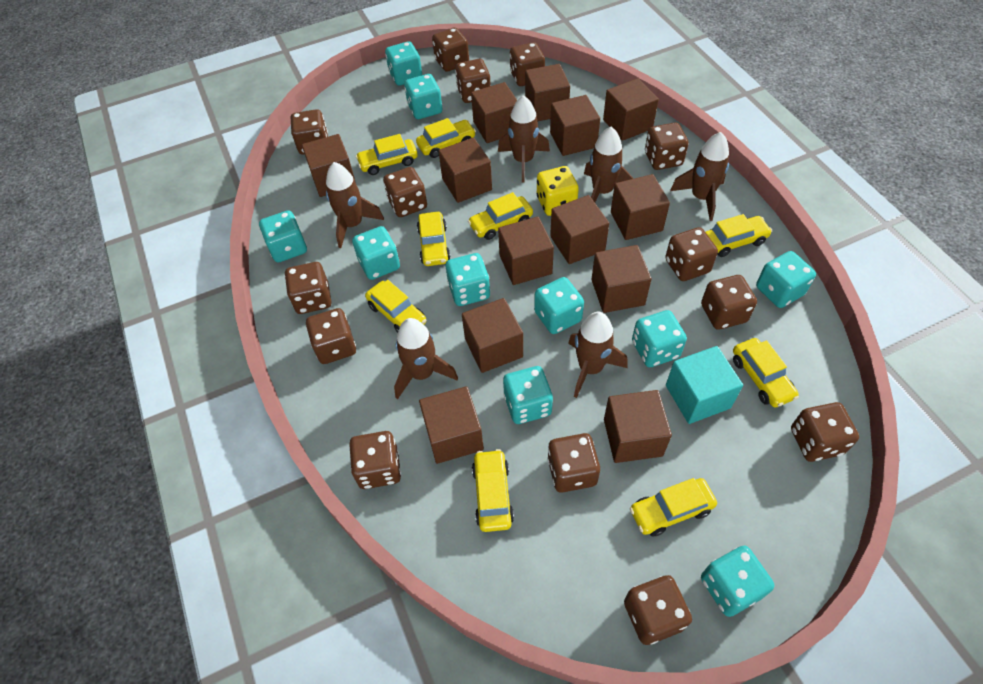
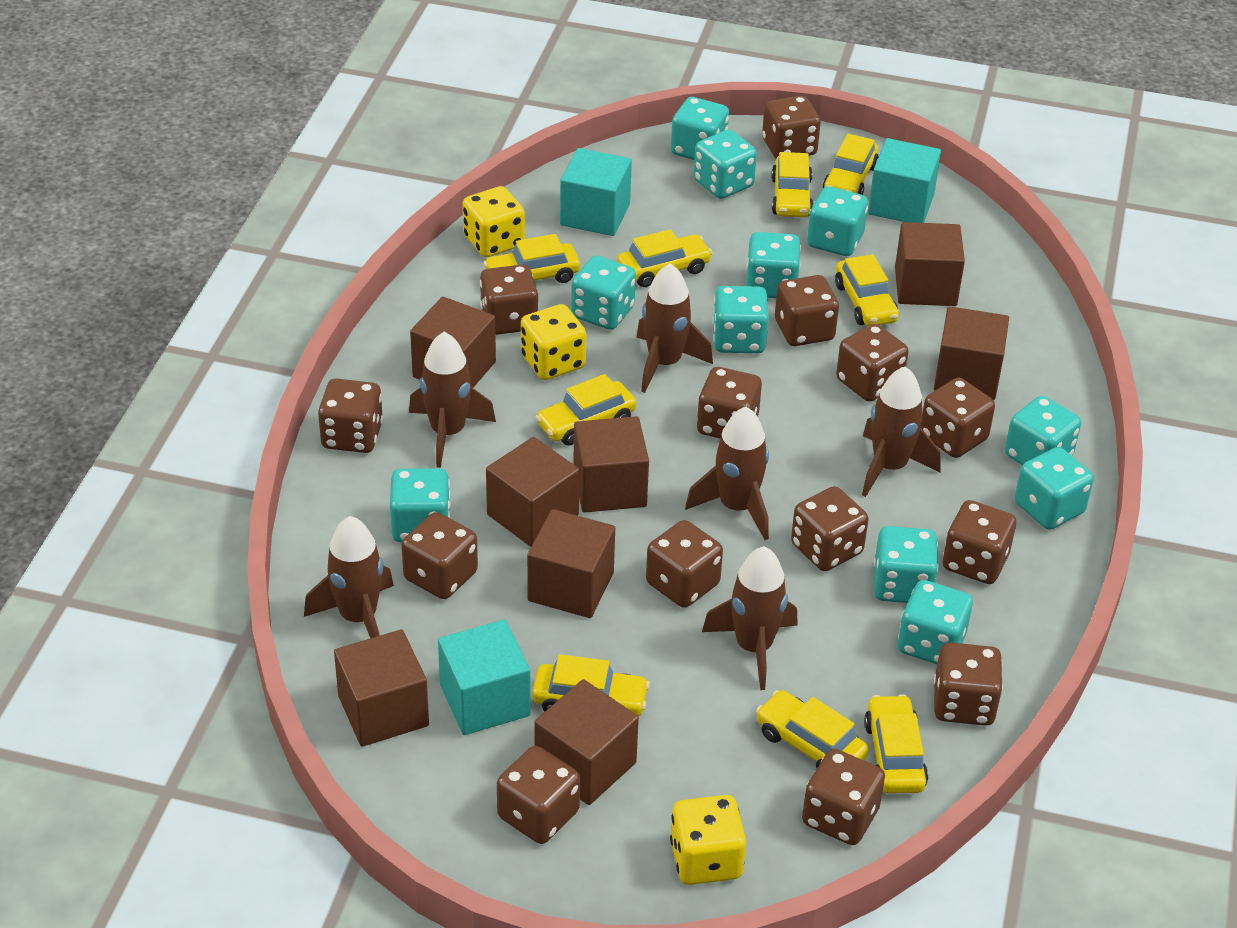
brown cube: [302,134,356,197] [419,386,484,464] [439,138,492,203] [462,298,523,373] [471,82,517,143] [498,217,554,285] [525,64,570,121] [550,95,600,156] [550,195,609,264] [591,245,652,313] [603,78,659,141] [604,390,672,463] [611,174,670,240] = 13 -> [334,629,429,747] [410,297,496,388] [486,437,579,547] [527,509,615,618] [534,679,639,805] [573,416,649,513] [895,222,965,306] [934,306,1009,400] = 8
turquoise cube: [666,346,743,424] = 1 -> [438,619,531,735] [560,148,632,236] [868,138,941,223] = 3
turquoise dice: [259,210,307,262] [352,226,400,280] [385,41,422,86] [404,74,442,119] [446,253,490,306] [503,366,553,424] [534,277,584,334] [632,310,687,367] [701,546,774,617] [756,251,816,308] = 10 -> [390,468,451,542] [571,256,636,330] [671,97,729,160] [694,130,757,199] [712,286,769,353] [746,232,801,298] [807,186,868,256] [874,526,938,603] [898,580,973,664] [1005,396,1081,465] [1015,447,1094,530] = 11
yellow dice: [537,166,579,216] = 1 -> [463,186,525,257] [521,304,586,380] [670,795,746,885] = 3

